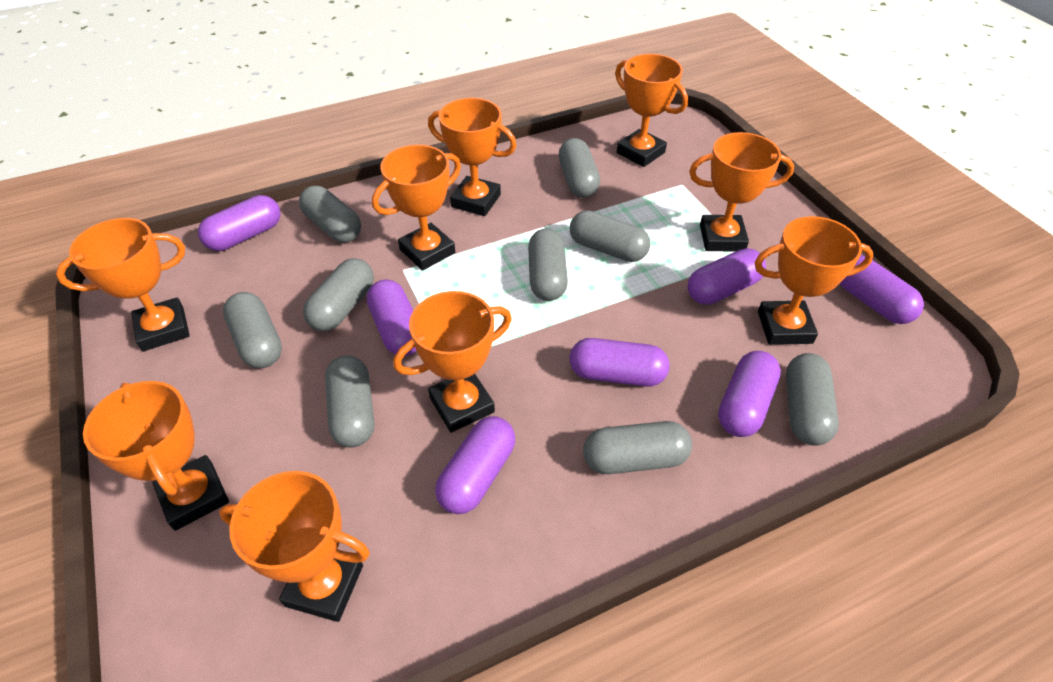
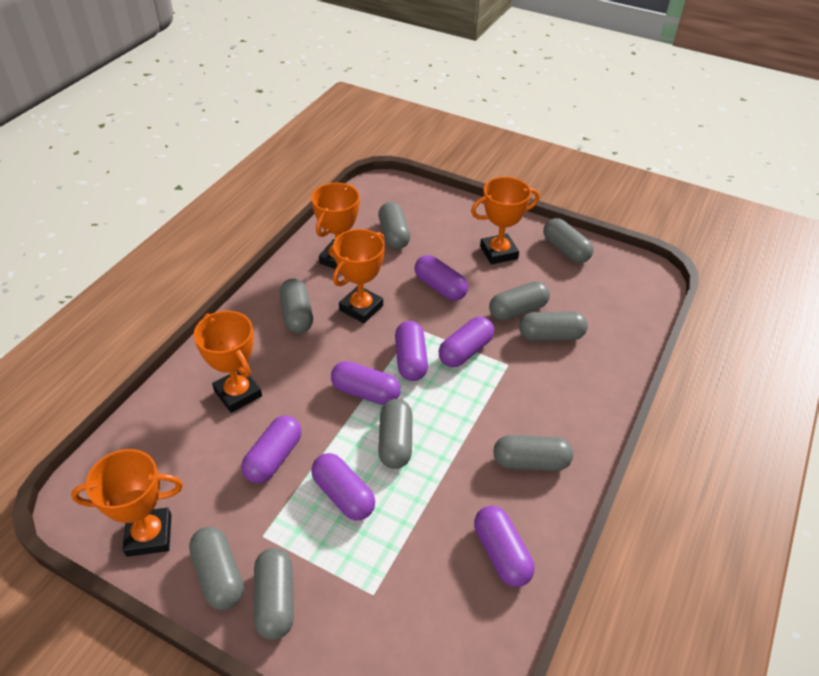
orange trophy: [56,218,190,351] [83,381,229,531] [219,471,370,622] [372,145,461,271] [393,291,512,433] [428,98,517,216] [615,54,688,167] [689,132,794,252] [754,216,874,345] = 9 -> [71,449,183,557] [194,311,262,413] [311,183,360,269] [333,229,385,323] [471,177,540,265] = 5

